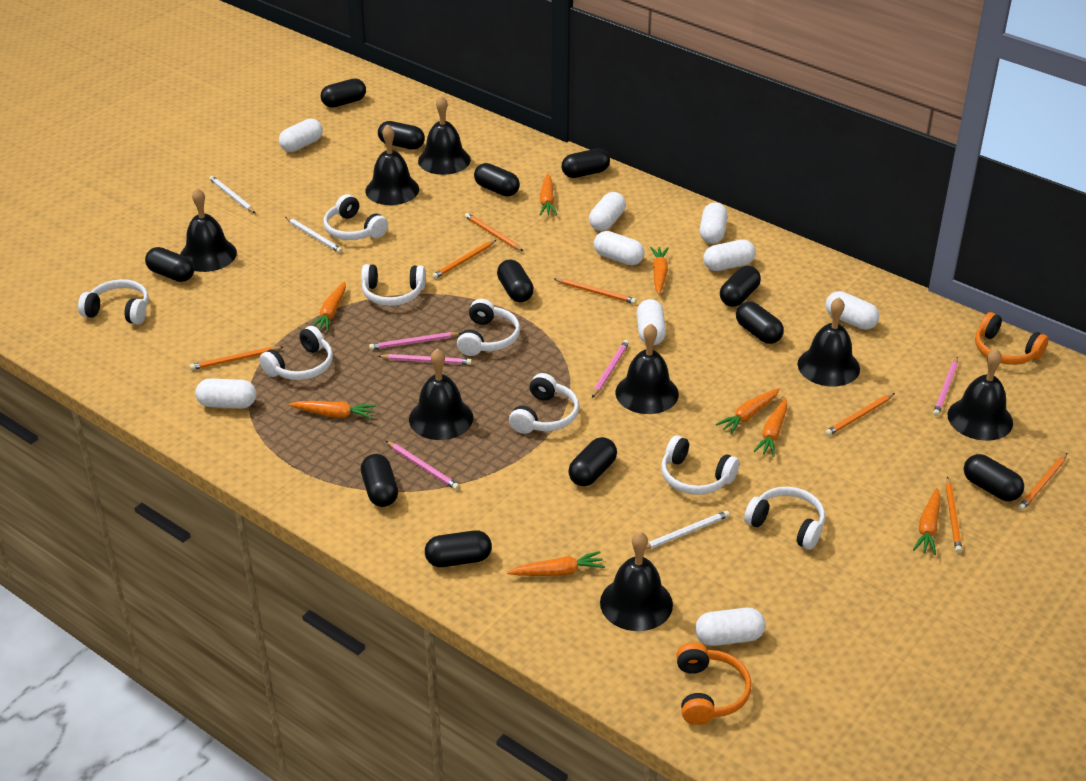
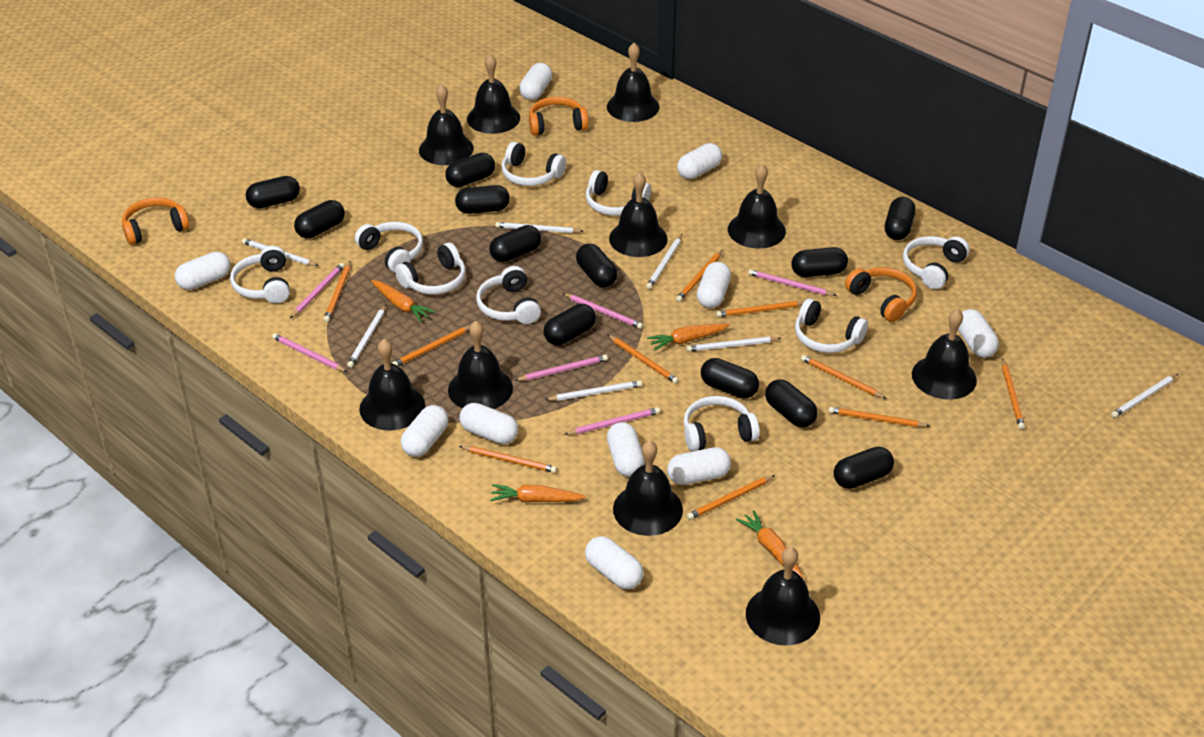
black bell: [180,188,237,272] [365,125,419,205] [409,348,473,440] [418,96,471,175] [600,532,673,631] [616,324,679,414] [798,297,860,386] [948,349,1013,441] = 8 -> [359,339,425,430] [419,84,474,165] [448,321,513,409] [467,54,520,134] [607,43,659,122] [609,172,668,257] [613,441,683,536] [728,164,786,249] [746,547,820,646] [912,309,977,400] = 10
orange carrot: [289,401,376,419] [312,281,346,332] [507,551,605,576] [540,173,557,216] [650,247,669,295] [716,388,780,435] [754,398,788,457] [913,488,941,555] = 8 -> [371,280,435,322] [490,484,586,502] [647,323,730,351] [736,510,804,579] = 4
orange headphones: [676,642,751,725] [975,312,1049,365] = 2 -> [122,197,189,245] [529,97,588,136] [845,267,917,322] = 3
orange pencil: [190,346,283,370] [432,240,496,279] [465,213,523,251] [553,278,636,304] [825,393,895,436] [946,477,962,553] [1018,453,1067,511] = 7 -> [324,261,351,322] [392,326,470,366] [459,446,557,473] [608,335,679,384] [676,250,723,302] [687,475,775,520] [716,301,804,317] [801,355,887,399] [828,407,930,427] [1002,359,1025,429] = 10
pink pencil: [369,332,461,350] [378,354,472,365] [386,441,459,490] [592,340,629,398] [933,357,958,416] = 5 -> [272,333,347,372] [290,263,345,318] [514,355,608,381] [562,293,643,329] [565,407,660,435] [748,269,837,296] = 6
white capsule: [195,378,256,408] [279,119,323,152] [589,192,626,231] [594,231,644,265] [637,299,666,345] [695,608,765,646] [700,202,728,244] [703,239,756,271] [826,291,879,330] = 9 -> [175,252,230,290] [401,405,449,457] [459,403,518,444] [519,63,552,100] [585,536,644,589] [607,422,645,477] [667,447,731,485] [677,143,722,179] [697,262,731,308] [958,309,999,358] = 10
white headphones: [78,279,149,324] [259,326,333,380] [324,194,388,240] [361,264,426,306] [457,299,520,356] [509,373,579,434] [661,435,739,495] [744,487,825,550] = 8 -> [230,246,290,303] [355,222,423,273] [395,243,466,295] [476,266,541,324] [501,142,566,186] [586,170,651,216] [683,396,760,452] [795,298,868,353] [903,236,970,289] = 9
white pencil: [209,176,255,213] [285,217,342,253] [645,511,730,550] = 3 -> [242,238,319,266] [347,305,386,368] [495,222,583,233] [545,380,642,401] [646,234,682,289] [686,337,781,352] [1111,374,1178,418] = 7

